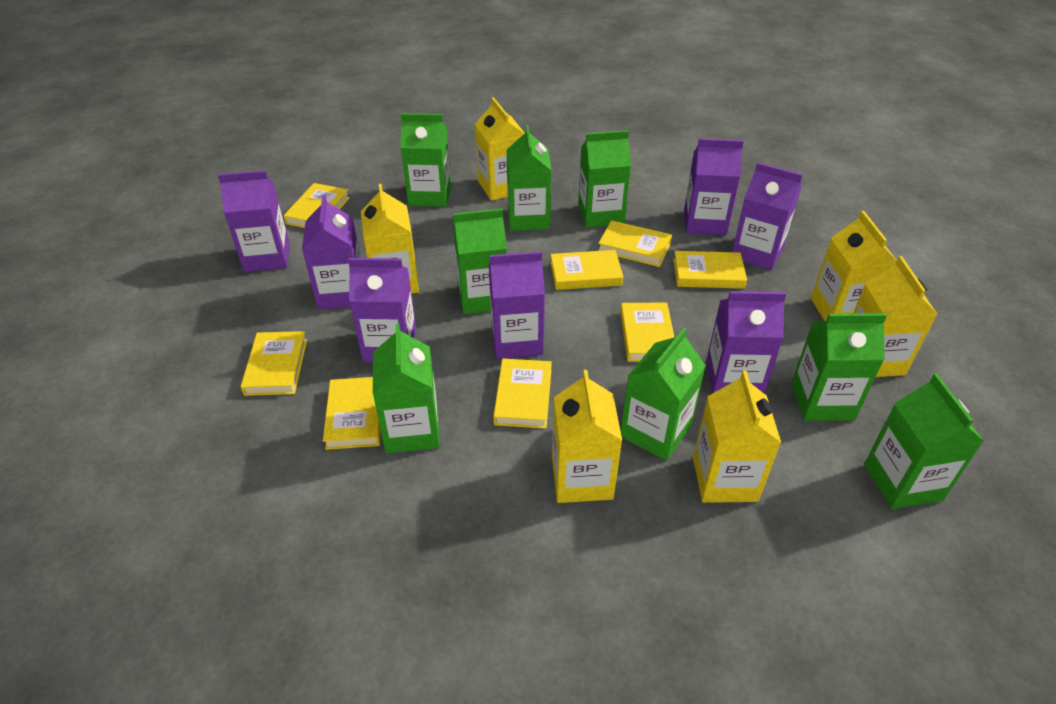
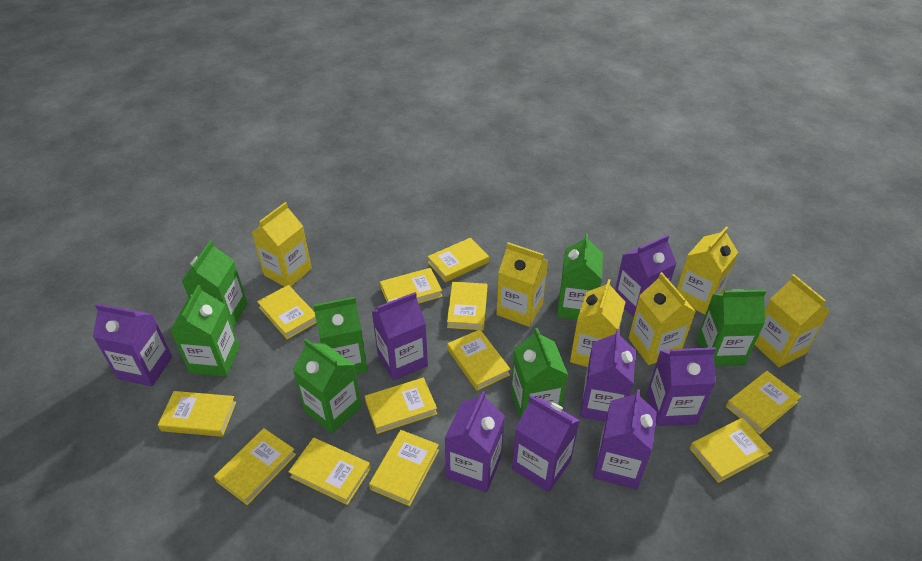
green carton: [373,323,440,453] [401,113,451,207] [453,208,507,314] [507,125,552,231] [578,130,631,228] [621,328,706,461] [791,313,887,421] [864,374,984,509] = 8 -> [170,285,239,377] [182,240,247,328] [293,339,362,433] [313,297,368,374] [511,328,568,419] [557,233,603,320] [697,290,766,366] = 7
purple carton: [218,170,290,272] [302,194,360,310] [348,258,417,362] [489,251,545,359] [684,138,744,235] [706,291,786,394] [732,162,803,270] = 7 -> [93,303,172,386] [372,292,428,380] [445,391,505,492] [512,396,580,492] [580,329,636,422] [593,389,657,490] [615,235,677,317] [647,347,716,426] = 8
yellow book: [241,331,307,396] [283,183,350,228] [323,377,381,450] [493,359,552,429] [550,250,623,290] [598,220,672,267] [620,302,674,362] [673,251,747,289] = 8 -> [158,391,236,437] [214,428,296,505] [257,285,317,340] [288,438,371,505] [365,377,437,434] [369,430,439,506] [380,268,443,303] [428,238,489,282] [447,282,487,330] [447,329,511,391] [690,418,773,483] [726,371,801,435] = 12

